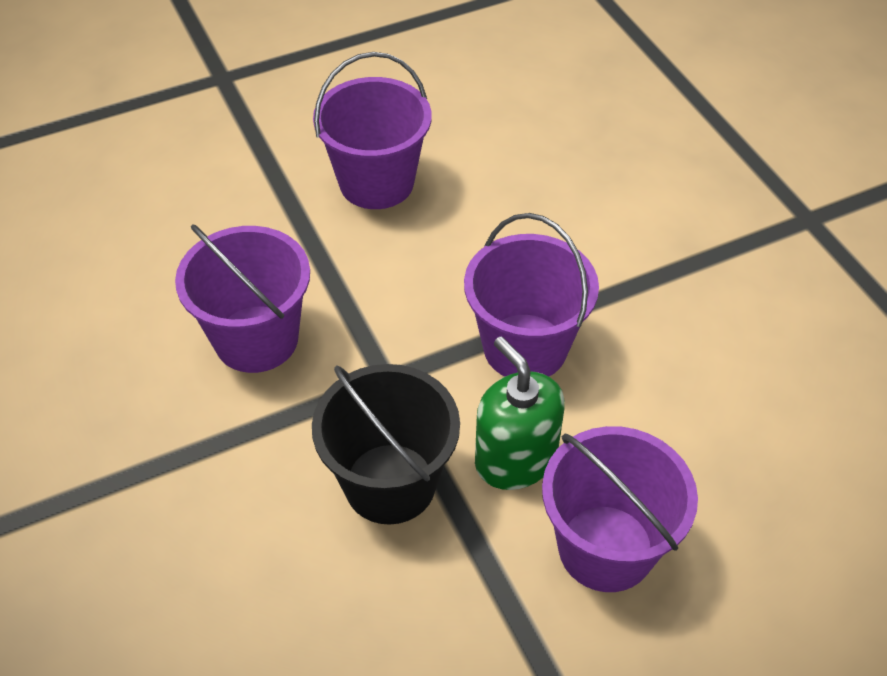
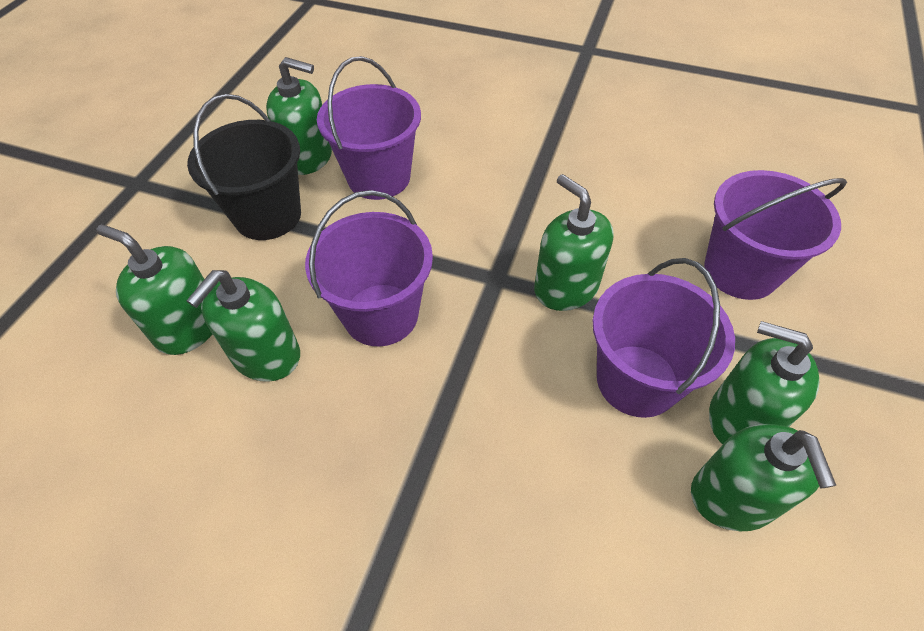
green soap dispenser: [475,336,565,490] = 1 -> [97,224,212,355] [186,270,300,382] [266,57,332,175] [534,174,614,311] [691,424,836,531] [709,321,819,444] = 6

